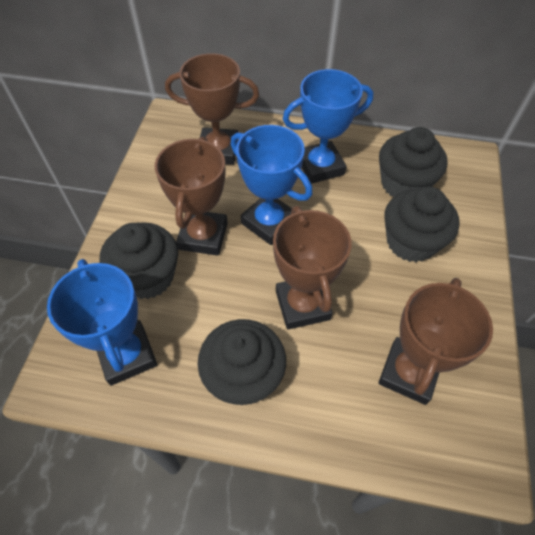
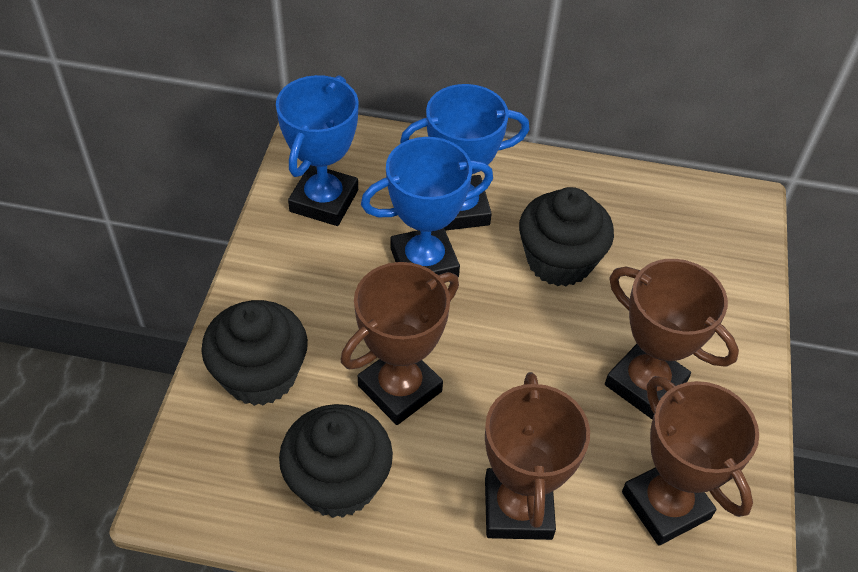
black cupcake: [99,222,178,299] [198,319,286,405] [379,127,447,197] [385,187,460,262] = 4 -> [201,300,308,406] [279,404,393,518] [519,187,614,286] = 3

